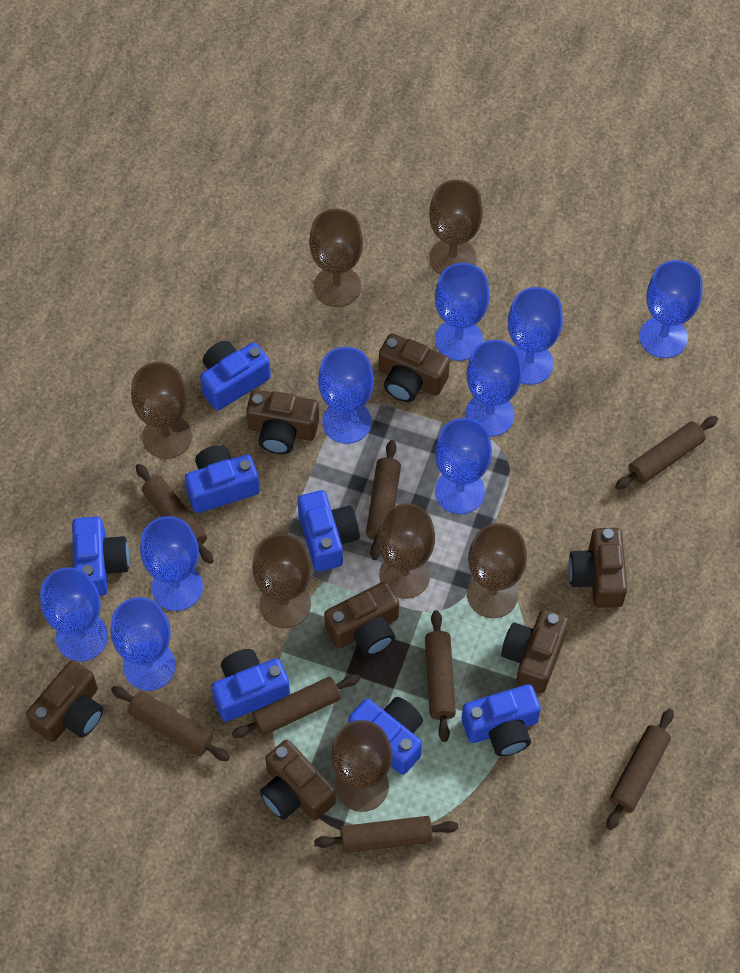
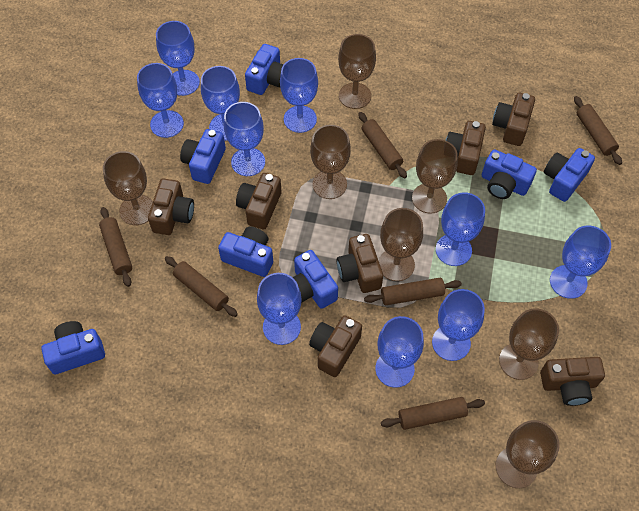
blue goblet: [40,567,108,661] [111,597,176,691] [140,516,203,611] [318,346,374,444] [435,263,490,361] [435,418,492,514] [465,340,522,437] [508,287,563,385] [639,260,702,358] = 9 -> [137,63,184,138] [156,21,200,96] [201,66,240,141] [224,102,265,176] [257,273,302,345] [280,58,318,133] [375,316,424,388] [432,289,485,361] [436,192,485,266] [550,226,611,299] = 10
brown rolling pin: [111,686,230,761] [136,464,214,564] [232,674,360,738] [314,816,458,853] [366,440,401,560] [425,610,456,742] [607,709,674,830] [615,416,718,490] = 8 -> [99,207,132,287] [165,256,238,317] [358,112,407,178] [364,278,462,306] [381,397,485,430] [574,96,622,165] = 6

